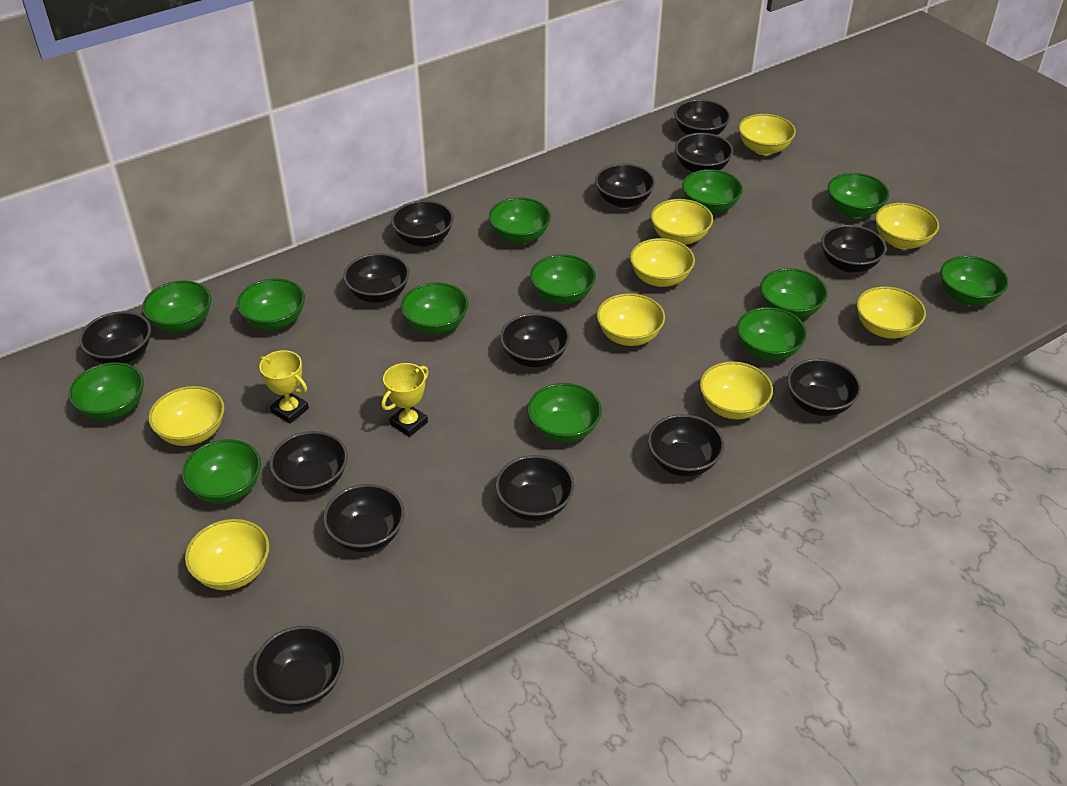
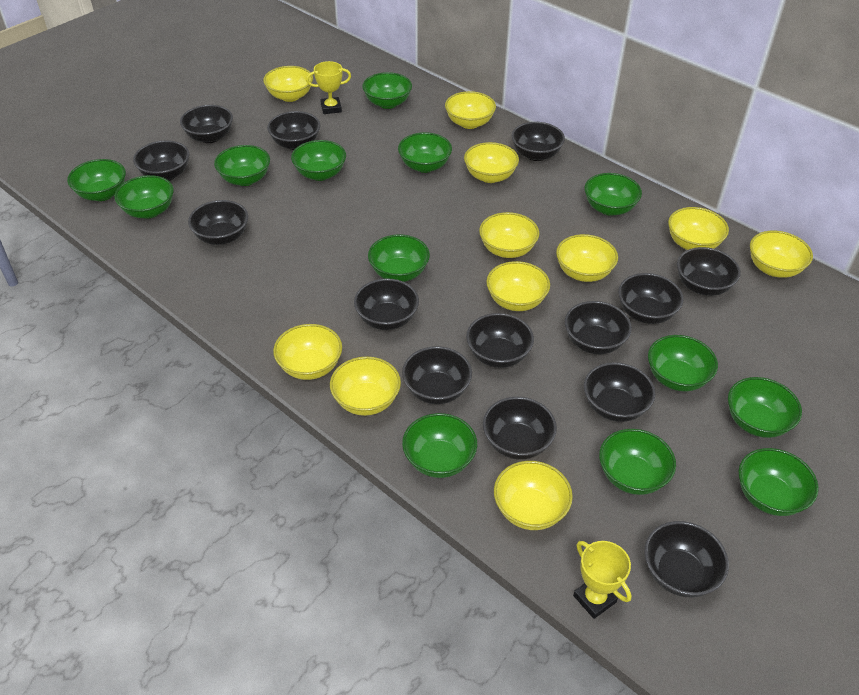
yellow bowl: [148,386,225,446] [185,519,269,590] [597,293,665,346] [630,238,695,287] [651,199,713,245] [700,361,773,419] [738,114,796,155] [856,286,926,339] [875,203,939,249] = 9 -> [263,66,313,102] [273,324,342,380] [330,357,401,416] [445,91,496,129] [464,142,519,183] [479,212,539,258] [486,261,550,311] [494,461,573,530] [556,234,618,282] [668,207,729,250] [750,231,813,278] = 11

